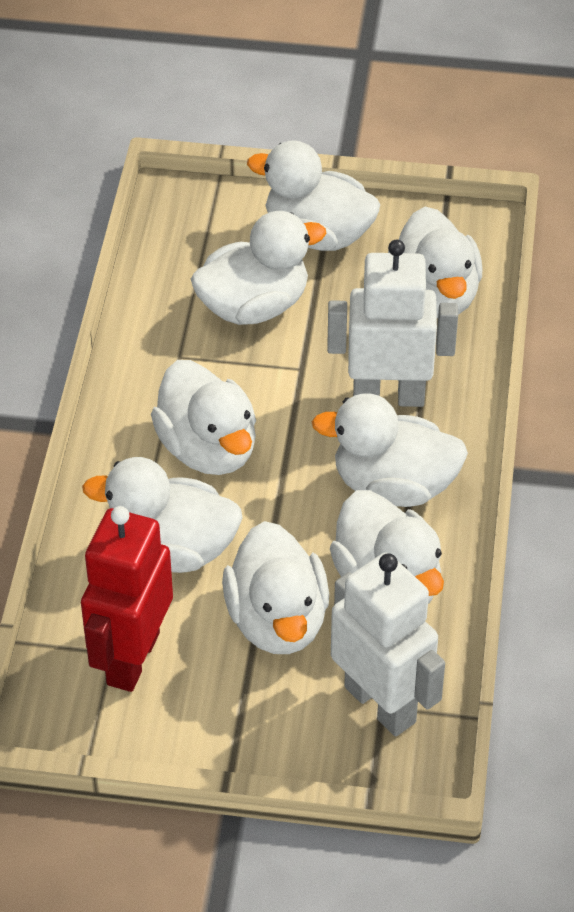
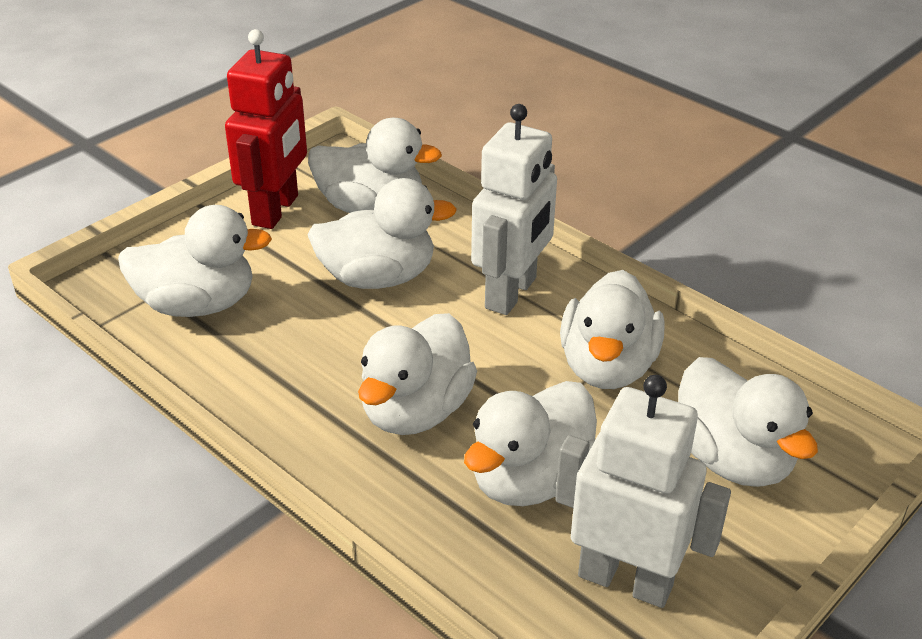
white duck: [82,457,242,573] [151,360,256,475] [191,211,327,325] [222,521,329,654] [247,141,380,251] [312,394,468,507] [330,490,444,604] [388,207,482,318] = 8 -> [118,205,272,317] [307,178,457,289] [308,118,442,213] [358,313,477,435] [464,381,597,506] [560,270,664,389] [678,357,818,487] = 7

